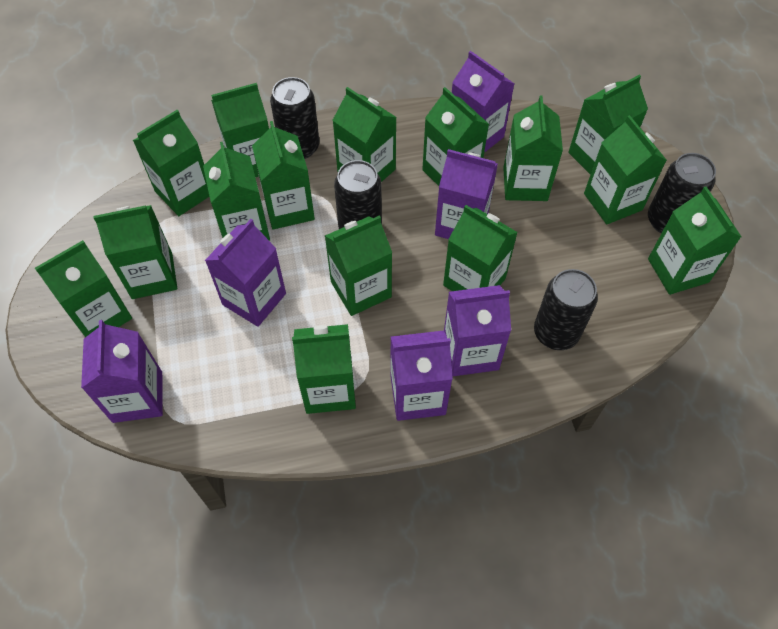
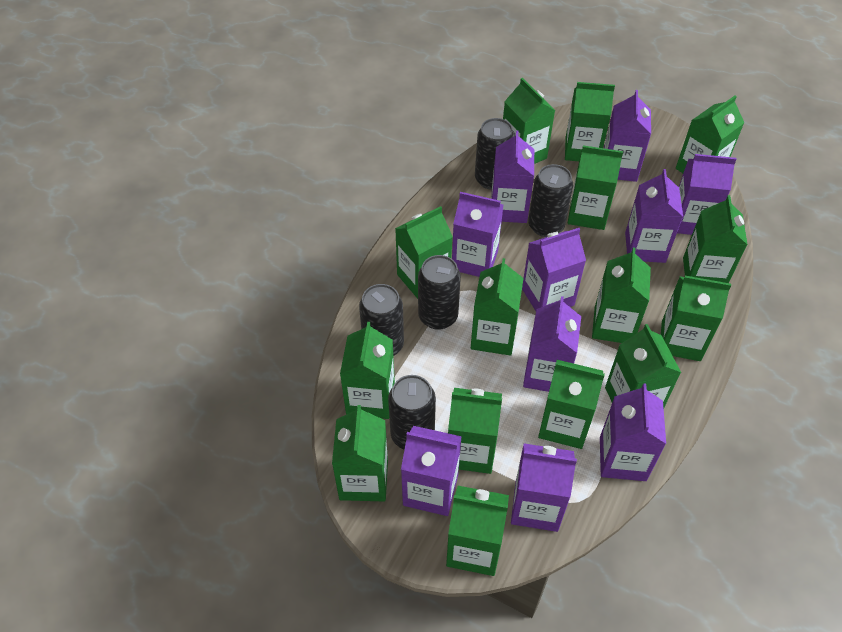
black can: [270,77,319,159] [334,160,382,229] [534,269,598,350] [648,153,716,233] = 4 -> [359,284,404,356] [388,375,436,450] [418,255,461,330] [475,118,515,190] [528,164,573,237] = 5
purple carton: [81,320,163,423] [205,219,286,327] [391,330,453,421] [435,149,498,239] [444,285,511,376] [452,51,514,153] = 6 -> [401,426,462,516] [452,192,503,277] [491,130,534,223] [511,443,577,532] [522,228,586,311] [523,296,581,392] [600,383,666,481] [604,90,651,182] [625,169,683,263] [677,154,737,235] = 10

